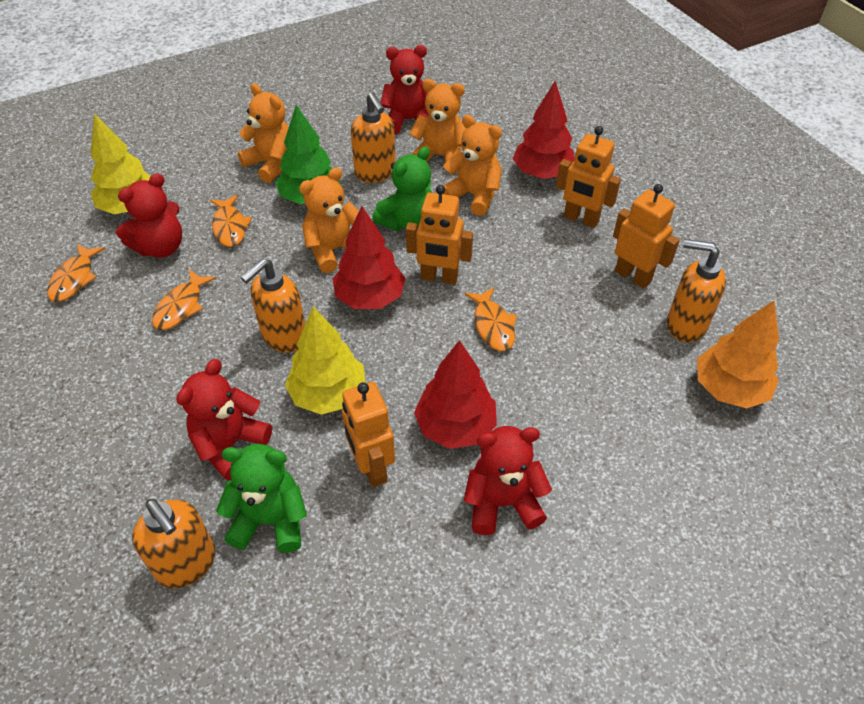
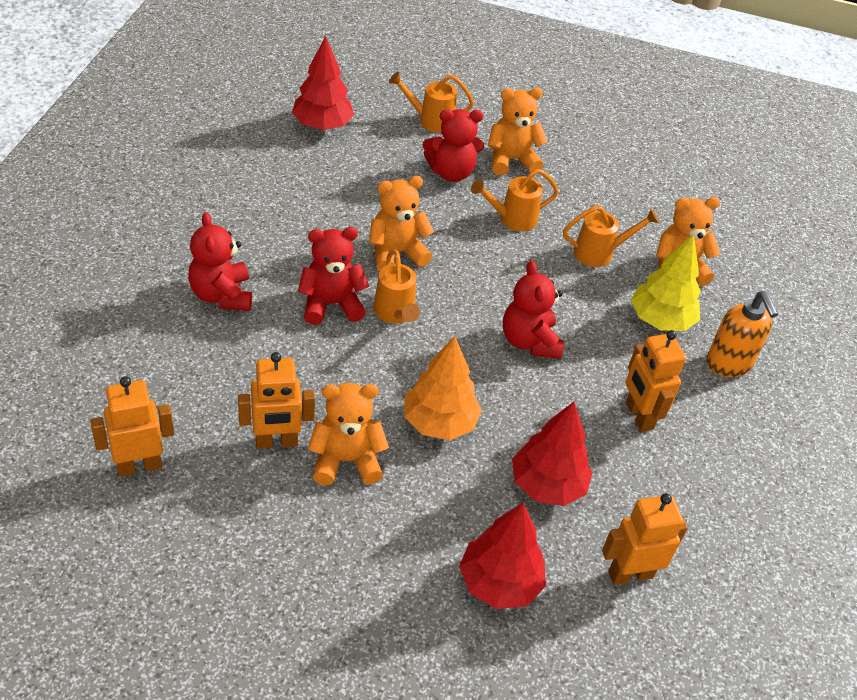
green teddy bear: [216,444,307,553] [372,146,432,231] = 2 -> none = 0
green tree: [275,105,340,204] = 1 -> none = 0
orange fish: [47,244,105,302] [152,269,216,330] [210,195,252,247] [465,287,517,351] = 4 -> none = 0
orange soap dispenser: [132,499,216,588] [241,258,305,352] [351,92,396,183] [667,239,726,343] = 4 -> [706,291,778,377] = 1
orange watering can: none = 0 -> [373,249,420,323] [389,72,474,133] [471,169,559,231] [563,205,659,267] = 4
yellow tree: [91,114,151,214] [285,307,365,415] = 2 -> [631,234,701,331] = 1

